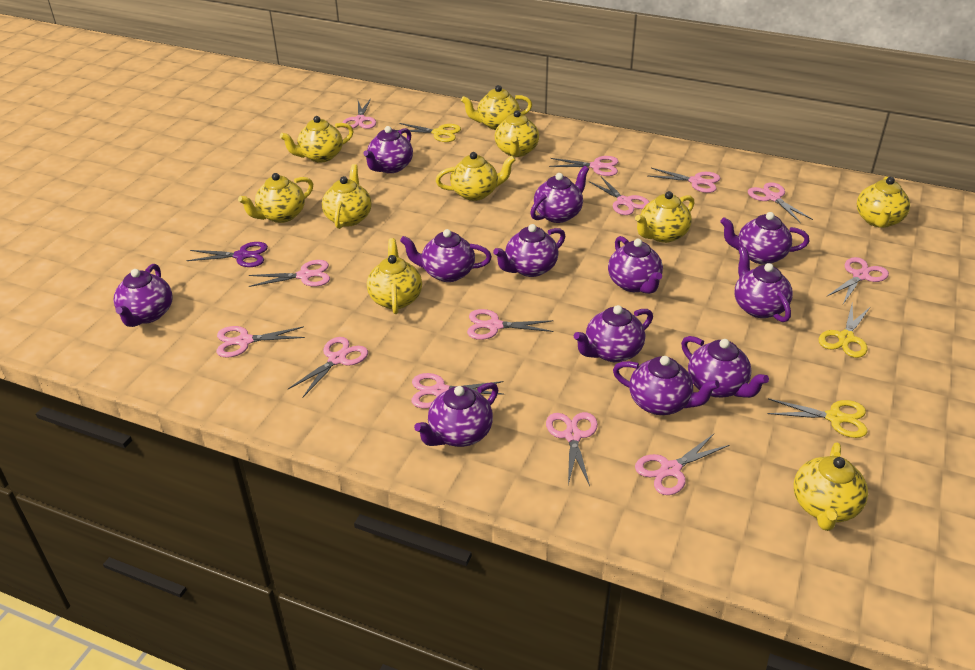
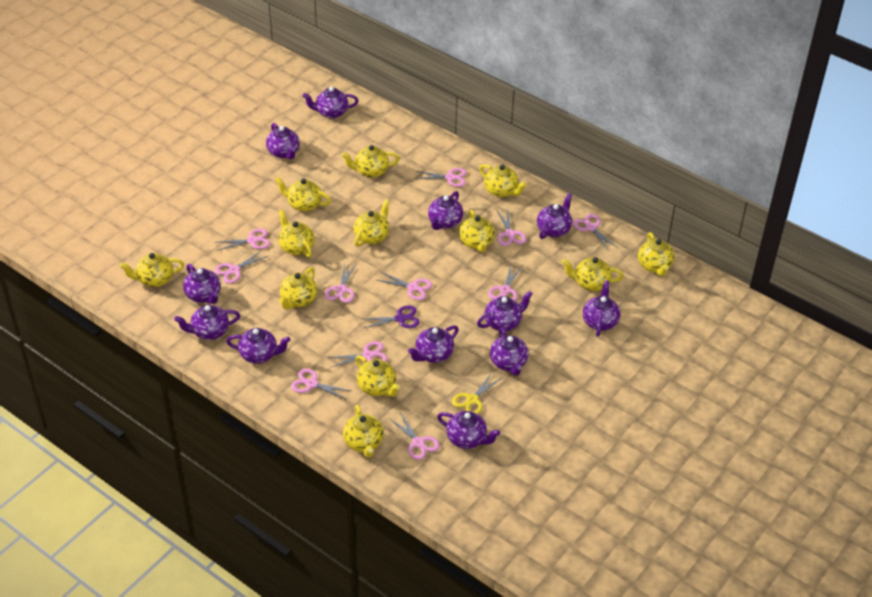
pink scissors: [217,326,305,358] [249,260,330,287] [288,337,368,397] [342,99,376,129] [412,373,505,409] [467,309,554,340] [546,412,598,486] [549,156,619,176] [589,177,649,215] [635,434,729,495] [649,168,720,193] [748,182,813,223] [826,257,889,304] = 13 -> [215,250,268,284] [216,229,270,251] [291,369,351,400] [325,264,356,303] [328,341,388,368] [377,272,432,300] [389,413,440,460] [416,168,467,187] [488,265,522,301] [497,209,526,246] [573,214,618,250] = 11
yellow scissors: [396,123,461,142] [767,398,868,438] [819,304,871,358] = 3 -> [452,373,501,414] = 1
yellow teapot: [238,173,313,223] [280,116,353,163] [322,164,372,229] [367,238,422,314] [436,152,515,201] [461,85,532,130] [495,110,539,157] [635,191,694,243] [794,443,868,531] [857,176,910,228] = 10 -> [120,253,184,287] [275,177,331,212] [278,210,315,257] [279,267,317,310] [341,145,399,178] [343,405,384,458] [353,200,390,247] [356,355,400,397] [459,210,495,252] [479,164,527,197] [562,257,624,291] [638,232,674,276] = 12

